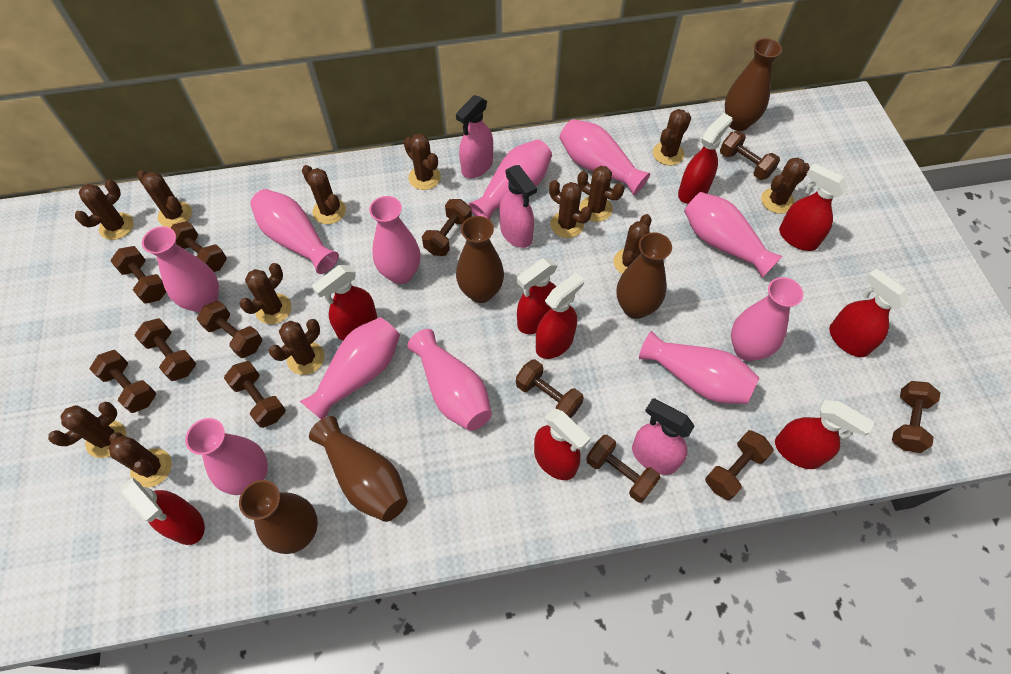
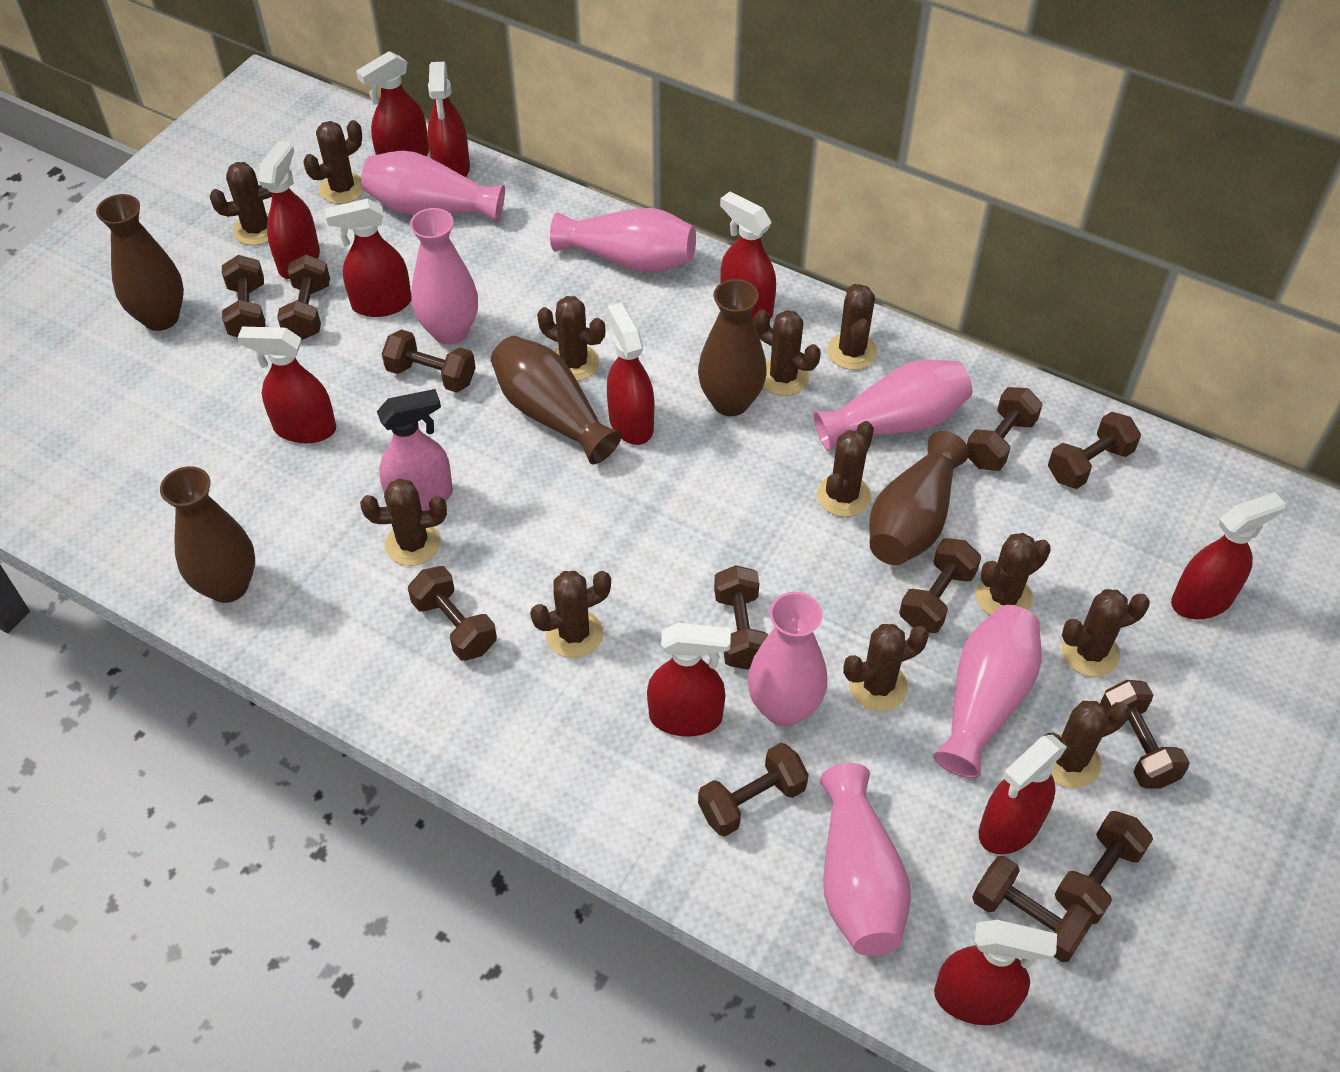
brown cactus: [48,402,126,458] [75,179,134,240] [108,432,172,488] [137,170,192,228] [239,263,291,324] [269,319,325,375] [302,165,346,224] [404,134,441,190] [549,180,592,238] [578,166,624,222] [614,214,652,274] [653,109,691,165] [761,157,810,214] = 13 -> [210,162,272,245] [304,120,364,204] [360,478,447,566] [530,571,611,658] [537,296,605,381] [754,309,821,396] [817,421,874,517] [827,284,877,370] [843,624,929,711] [976,533,1051,616] [1045,701,1130,788] [1062,589,1150,677] = 12
pink spray bottle: [456,95,493,178] [499,165,537,248] [632,398,694,475] = 3 -> [377,389,453,511] = 1
pink vase: [142,226,219,313] [185,418,268,495] [250,189,339,274] [300,317,400,419] [369,196,420,284] [408,329,492,431] [469,140,552,220] [559,119,650,195] [639,331,759,404] [684,192,783,278] [731,277,803,361] = 11 -> [361,151,505,223] [410,208,478,345] [550,208,696,272] [748,592,827,726] [814,360,973,452] [820,763,911,956] [933,605,1042,779] = 7
red spray bottle: [121,477,205,545] [312,265,377,341] [517,258,557,334] [534,408,591,480] [536,272,584,359] [678,113,732,204] [775,400,875,469] [779,163,848,251] [829,268,909,357] = 9 -> [237,327,336,443] [258,141,320,279] [325,198,412,317] [356,51,429,156] [428,62,470,177] [607,303,654,445] [647,623,731,737] [720,192,776,321] [934,920,1057,1025] [979,735,1067,855] [1171,492,1286,619] = 11

